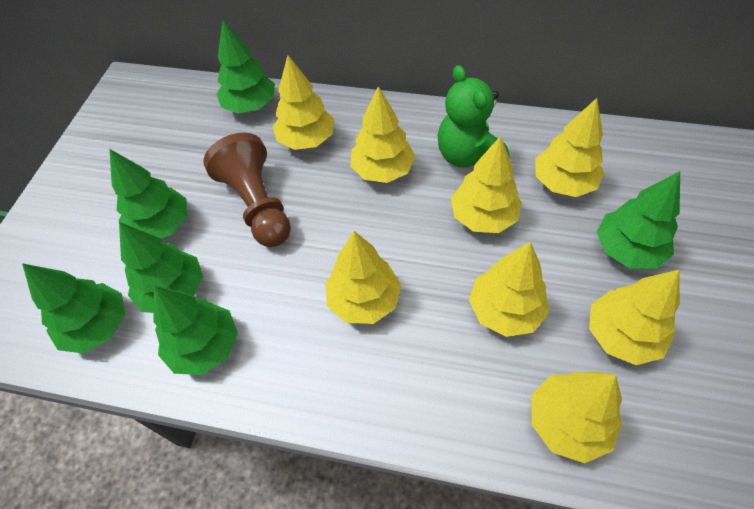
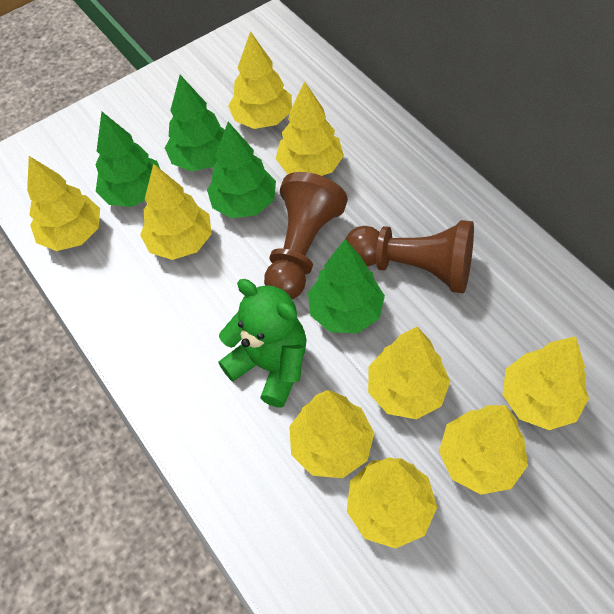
brown pawn: [203,133,291,247] = 1 -> [264,172,348,300] [345,220,474,293] = 2
green tree: [22,263,125,353] [109,149,187,238] [119,222,203,313] [153,286,238,375] [217,20,275,113] [597,171,680,269] = 6 -> [95,111,160,207] [165,75,225,171] [207,122,276,218] [308,239,385,333] = 4
yellow tree: [273,55,334,150] [325,231,401,324] [350,86,415,183] [451,136,521,233] [469,241,549,337] [531,371,622,463] [535,98,604,197] [589,270,680,365] = 8 -> [27,156,100,251] [140,163,212,260] [228,31,292,129] [276,81,344,176] [289,390,374,478] [347,457,437,549] [368,327,450,419] [439,405,528,495] [503,336,589,430] = 9

